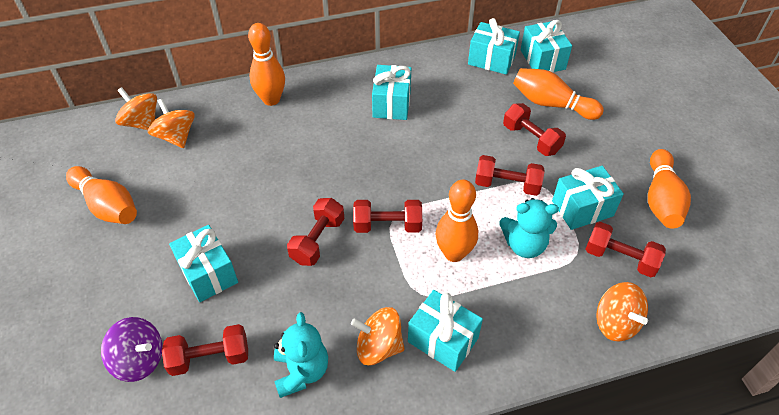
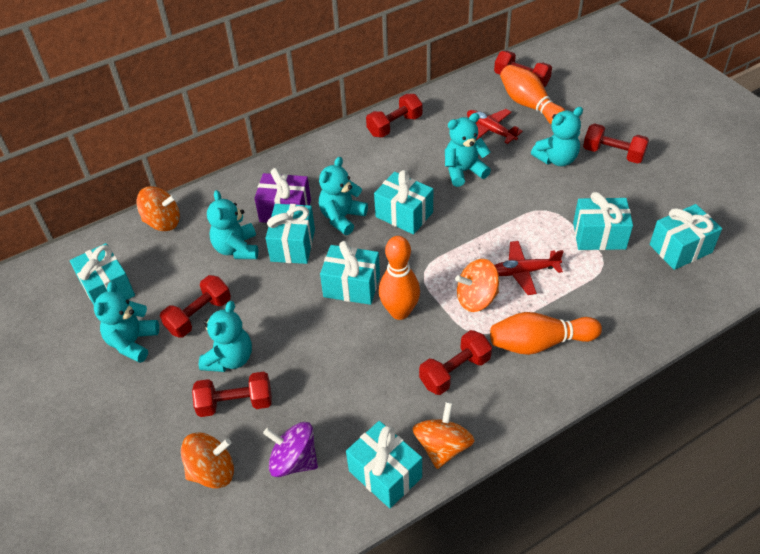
orange bowling pin: [66,166,137,224] [248,23,285,106] [436,180,478,262] [513,68,604,120] [648,149,691,229] = 5 -> [379,236,420,320] [490,312,602,355] [500,65,566,124] = 3
purple gift: none = 0 -> [254,168,311,223] = 1
red plane: none = 0 -> [467,109,523,144] [495,241,564,295] = 2
turquoise gift: [169,225,238,302] [372,65,411,120] [408,290,483,372] [468,18,520,75] [521,20,572,72] [552,166,624,230] = 6 -> [70,243,135,305] [266,204,315,264] [320,241,380,305] [346,421,422,508] [374,170,433,235] [573,192,633,250] [650,204,722,270] = 7
turquoise teddy bear: [274,312,328,398] [499,198,559,258] = 2 -> [94,281,159,363] [199,301,252,372] [207,190,258,259] [319,157,368,235] [445,113,491,187] [531,107,583,166] = 6

